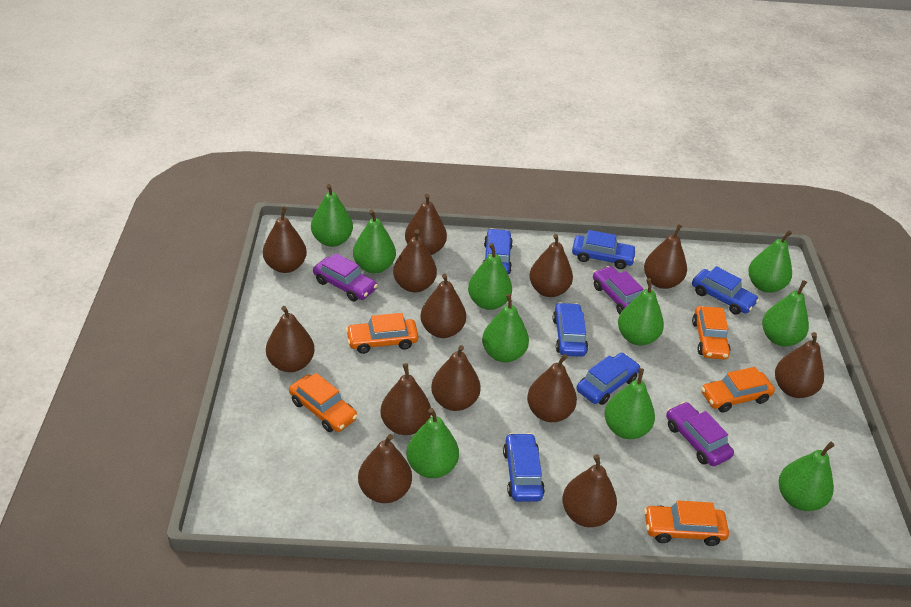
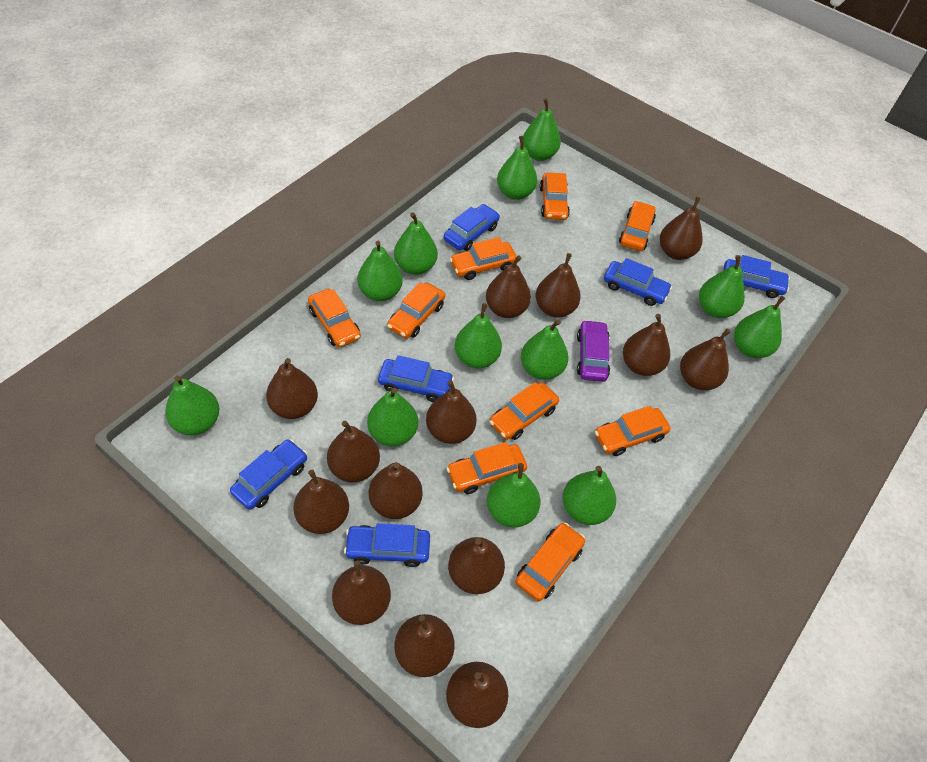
brown pear: [263,206,307,273] [266,306,315,372] [358,434,412,503] [380,363,431,435] [393,229,437,292] [405,194,447,255] [420,274,466,338] [431,345,481,411] [527,354,577,422] [529,234,573,297] [562,454,617,527] [644,224,687,289] [775,332,824,398] = 13 -> [266,358,318,419] [293,469,349,534] [327,421,380,483] [332,560,391,625] [369,462,423,519] [394,614,455,677] [426,380,477,444] [446,662,508,728] [448,537,505,594] [486,255,531,318] [536,253,581,317] [623,314,670,376] [660,197,703,260] [680,329,730,390] = 14
green pear: [311,184,353,247] [353,210,396,273] [407,408,459,478] [468,243,512,310] [482,294,529,362] [604,368,655,439] [618,278,664,346] [748,230,792,293] [762,280,809,346] [779,441,835,511] = 10 -> [165,375,219,435] [357,241,403,301] [367,388,418,446] [394,212,438,275] [455,303,502,368] [487,463,540,528] [497,136,537,200] [521,319,569,380] [523,98,561,161] [563,466,616,525] [699,255,745,318] [734,296,785,358] = 12
orange car: [289,373,358,432] [346,313,418,354] [644,500,729,546] [692,306,731,360] [701,367,775,413] = 5 -> [308,289,361,348] [387,282,445,339] [446,442,527,494] [450,237,517,280] [489,382,559,440] [515,523,585,601] [540,172,570,220] [595,406,671,456] [619,201,656,251] = 9
purple car: [313,253,378,301] [593,266,643,314] [666,402,734,466] = 3 -> [577,320,610,382] = 1

